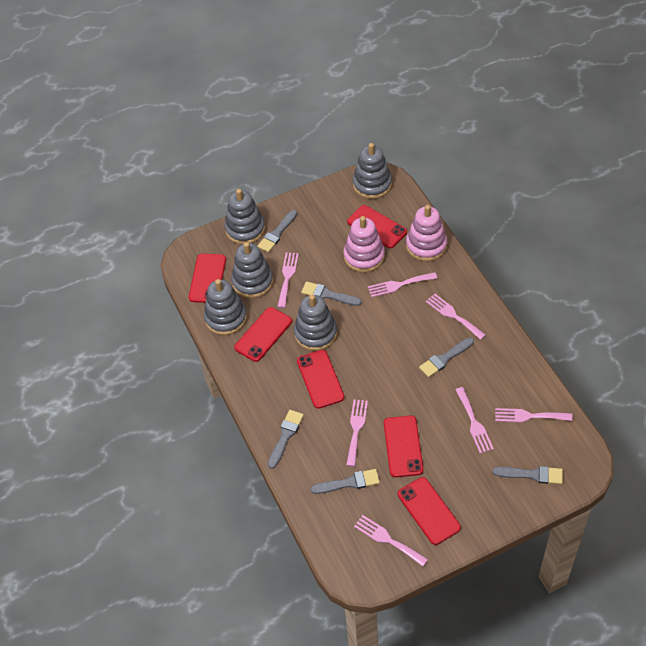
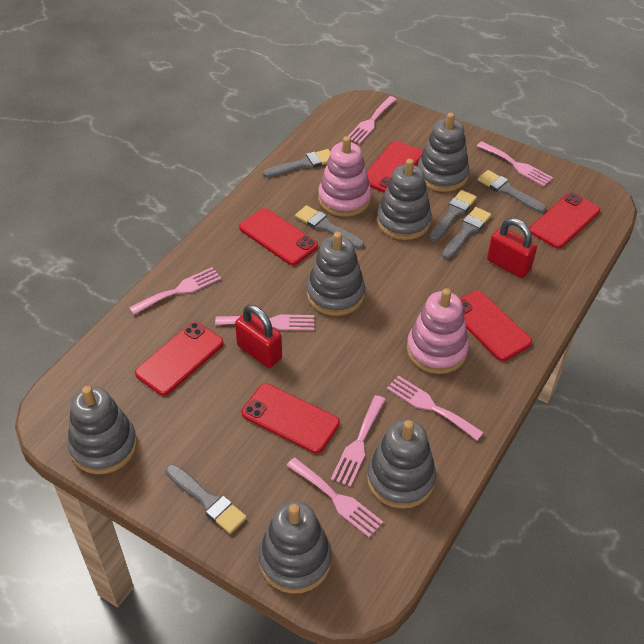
grey stacking toy: [204,279,247,335] [225,189,265,244] [231,242,273,298] [294,294,337,351] [353,143,392,199] = 5 -> [68,386,137,474] [259,501,332,594] [307,232,365,316] [367,420,436,509] [377,159,432,240] [418,112,469,192] = 6
red padlock: none = 0 -> [235,305,282,368] [487,218,537,278] = 2

